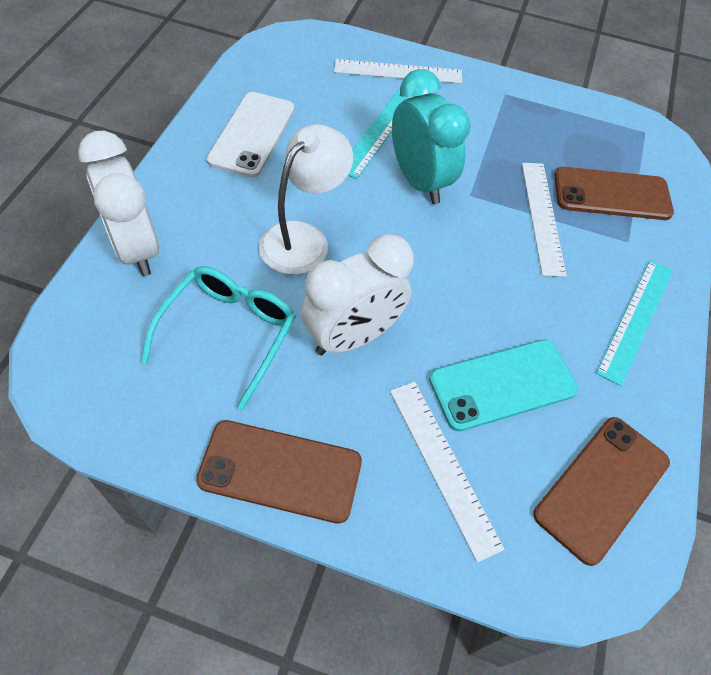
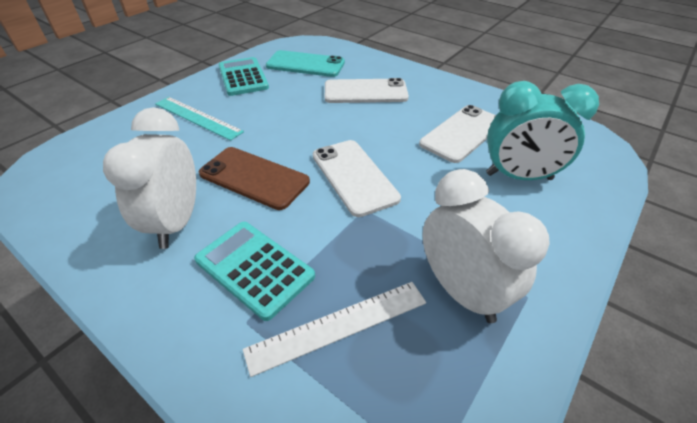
brown phone: [196,420,362,524] [533,417,670,566] [554,167,674,220] = 3 -> [199,147,310,210] = 1
turquoise calculator: none = 0 -> [194,222,315,321] [218,57,269,96] = 2
turquoise glasses: [141,266,296,411] = 1 -> none = 0
turquoise ruler: [348,89,415,179] [596,260,673,386] = 2 -> [155,97,244,141] = 1
white lamp: [259,124,353,275] = 1 -> none = 0
white phone: [207,92,295,178] = 1 -> [313,140,401,217] [325,78,409,103] [419,105,496,163] = 3
white ruler: [334,59,462,84] [390,382,505,562] [522,163,567,277] = 3 -> [242,282,426,377] = 1

